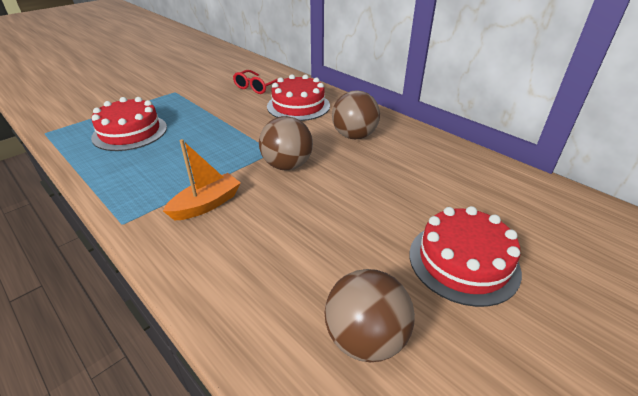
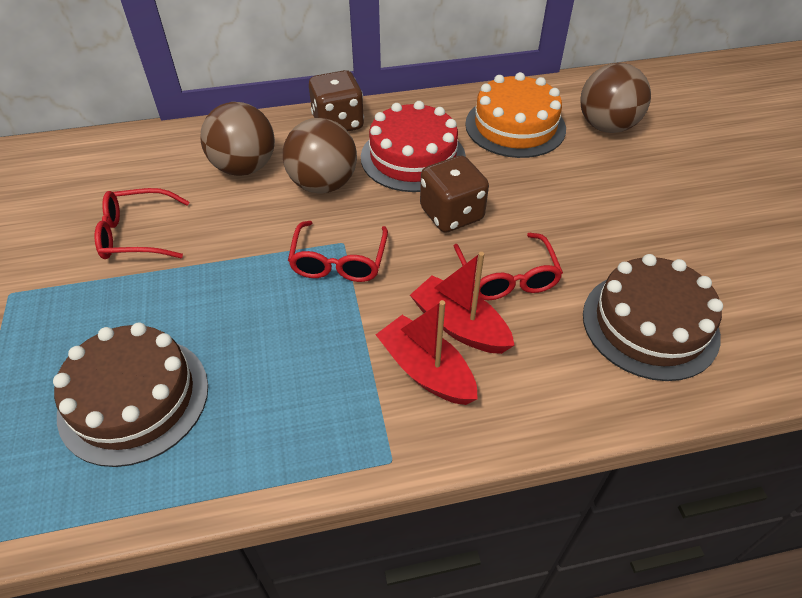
brown cake: none = 0 -> [53,322,208,467] [583,254,723,381] = 2
brown dice: none = 0 -> [309,70,364,131] [420,156,489,233] = 2
orange boat: [163,139,241,220] = 1 -> none = 0
orange cake: none = 0 -> [465,72,566,158] = 1
red boat: none = 0 -> [376,300,478,405] [410,252,515,354] = 2
red cake: [91,97,167,151] [267,74,330,121] [410,206,522,307] = 3 -> [361,101,466,192] = 1
red glasses: [233,70,278,94] = 1 -> [95,188,189,259] [288,221,388,282] [454,233,563,300] = 3

